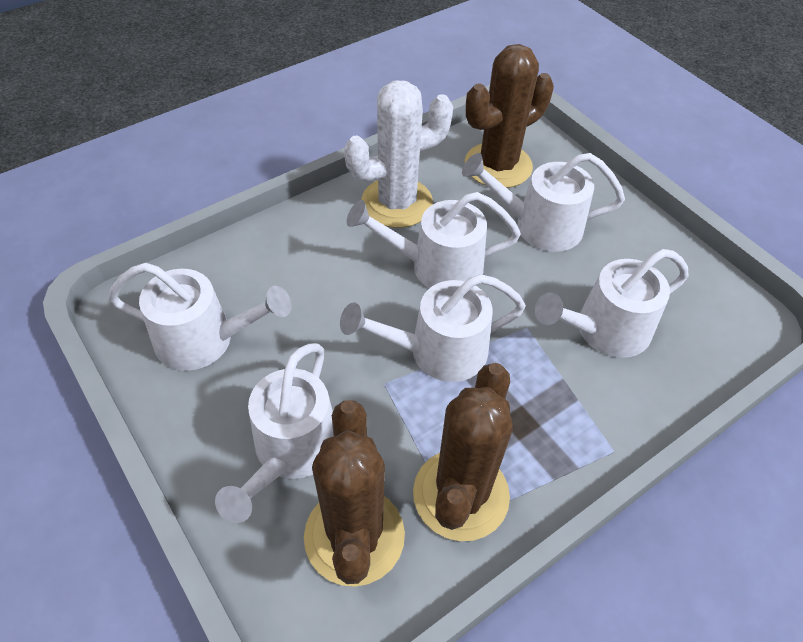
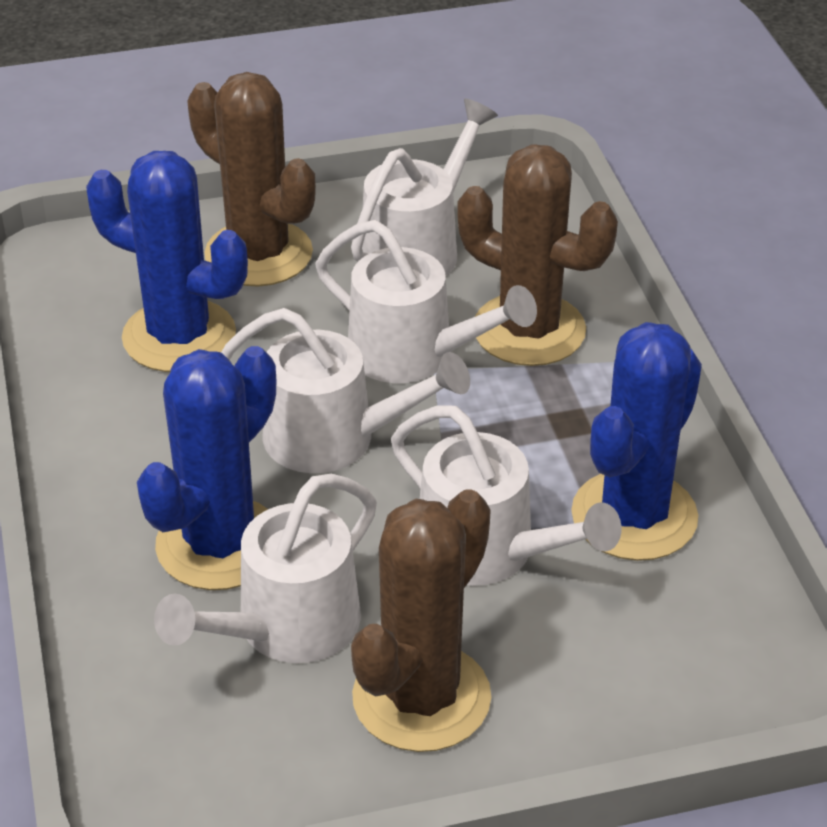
blue cactus: none = 0 -> [86,151,248,372] [137,346,276,590] [571,322,702,561] = 3
white cactus: [344,81,453,228] = 1 -> none = 0
white watering can: [108,263,291,371] [215,343,334,523] [340,274,526,382] [347,192,521,288] [462,153,625,252] [535,249,688,358] = 6 -> [154,474,377,663] [221,308,470,473] [315,220,537,383] [351,99,498,276] [391,405,621,586] = 5

